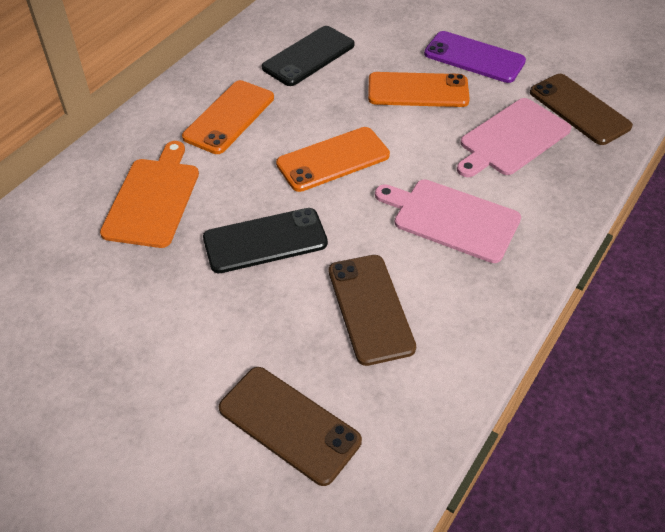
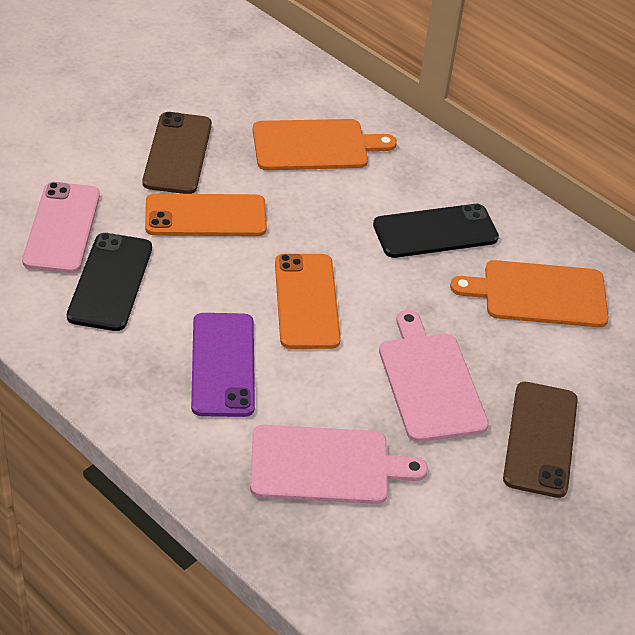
brown phone: [219,367,362,486] [329,255,416,366] [530,74,633,145] = 3 -> [142,112,212,194] [503,382,578,498] = 2
orange cutting board: [100,141,199,248] = 1 -> [253,119,397,170] [450,260,609,327] = 2
orange phone: [182,80,274,154] [276,127,390,192] [368,72,470,107] = 3 -> [145,193,267,236] [275,254,341,349] = 2
pink phone: none = 0 -> [22,182,100,273] = 1

